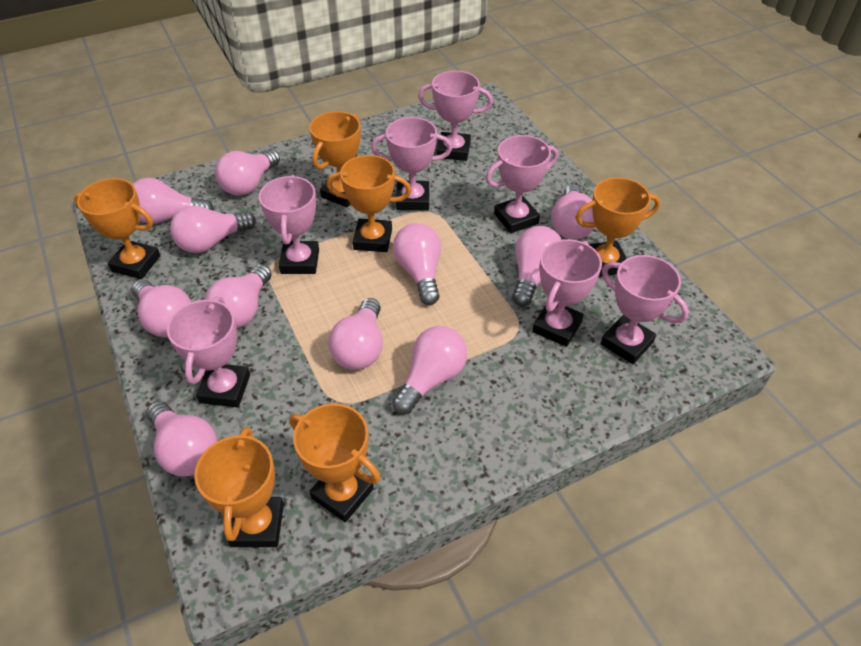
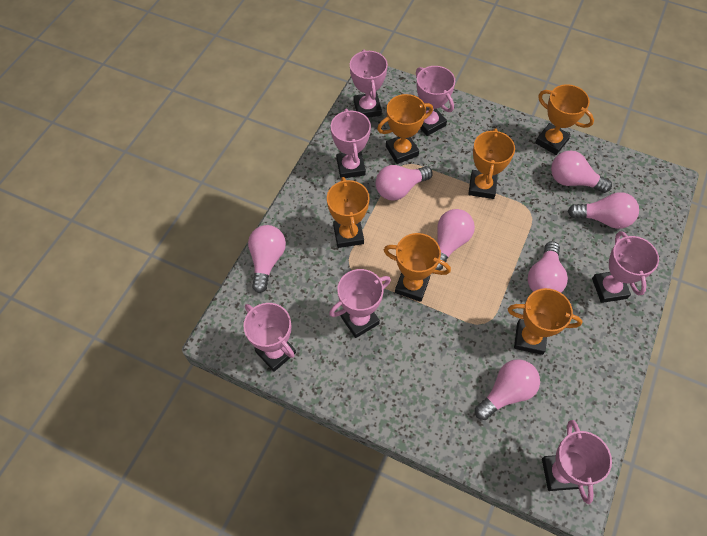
pink light bulb: [132,279,191,337] [133,178,214,224] [146,401,217,476] [170,205,256,253] [205,264,272,328] [215,149,280,195] [328,298,383,370] [392,326,467,414] [393,223,441,305] [512,226,562,306] [551,184,595,240] = 11 -> [248,225,286,293] [376,165,433,201] [435,209,475,270] [475,359,540,420] [528,241,568,293] [551,150,612,193] [568,192,639,229] = 7

